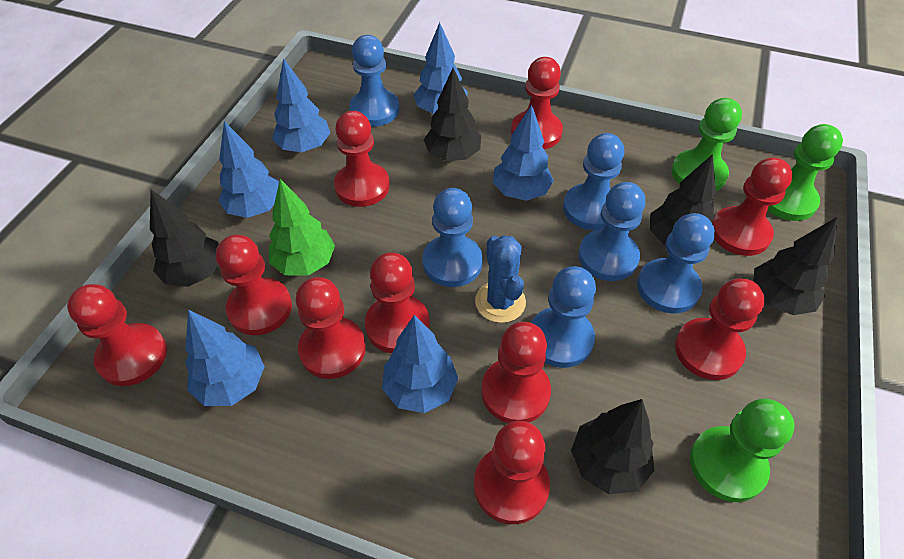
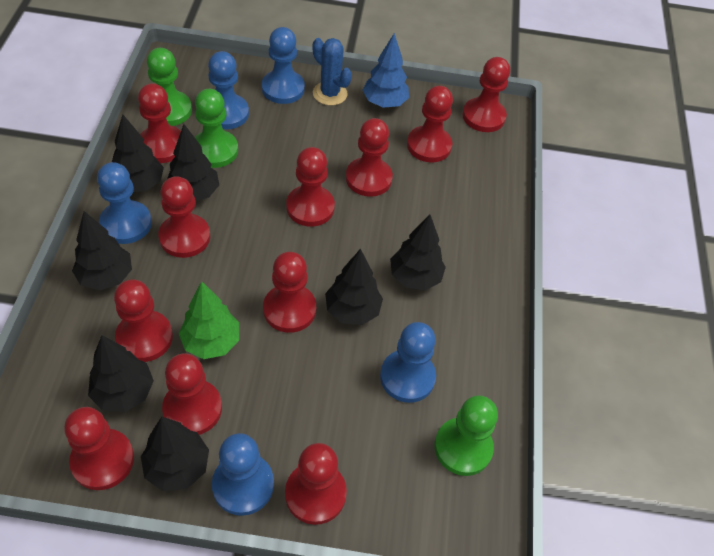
black tree: [150,189,219,287] [424,68,481,161] [571,399,655,494] [650,154,716,246] [753,217,838,315] = 5 -> [72,211,132,291] [88,335,154,412] [112,114,164,192] [141,417,209,491] [167,124,219,201] [325,249,383,325] [390,215,446,290] = 7
blue pawn: [349,35,399,127] [422,188,483,287] [531,266,596,368] [563,133,624,230] [578,182,645,281] [637,213,715,314] = 6 -> [97,162,152,244] [208,51,249,129] [212,433,274,516] [262,27,305,104] [380,322,436,403] = 5
blue tree: [185,309,265,406] [218,121,279,218] [272,58,330,152] [382,315,458,413] [413,22,468,114] [493,104,554,201] = 6 -> [363,33,409,108] = 1
red pawn: [67,284,167,386] [216,235,292,335] [296,277,366,379] [334,111,390,207] [365,252,430,353] [474,421,550,524] [481,322,551,423] [511,57,563,149] [675,278,765,380] [712,158,793,256] = 10 -> [64,407,134,490] [114,280,173,362] [138,83,181,163] [158,176,210,258] [162,353,222,435] [263,252,316,333] [285,443,347,525] [286,147,335,227] [346,118,393,197] [407,86,453,162] [463,57,510,132] = 11

